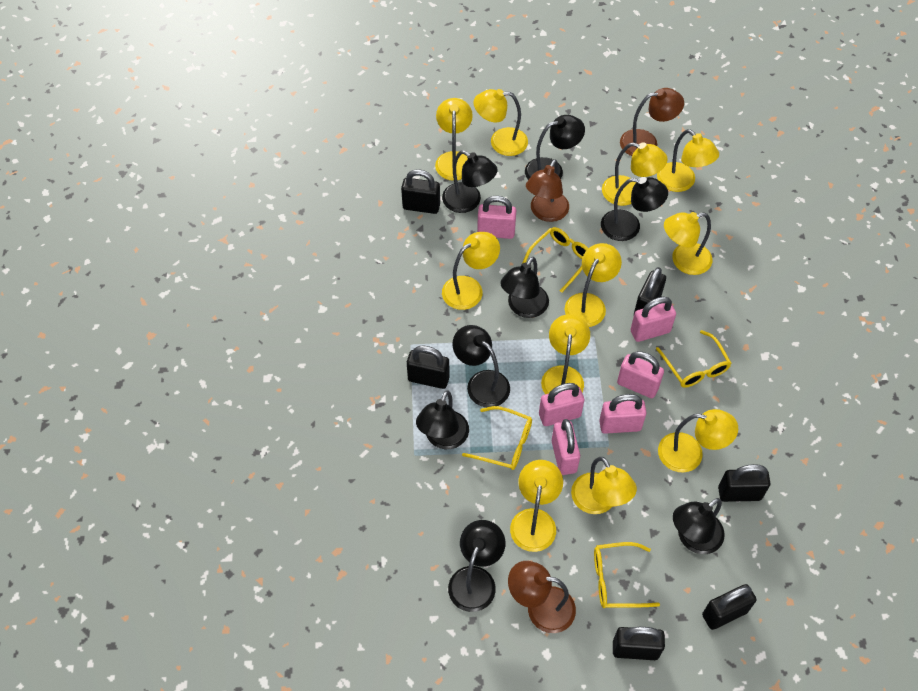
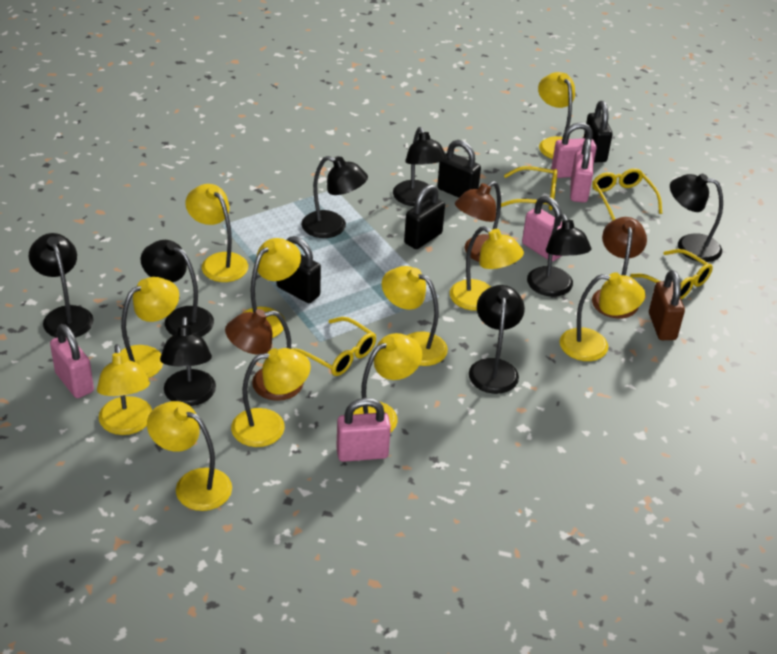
black padlock: [401,169,440,214] [407,345,450,389] [613,627,665,660] [634,267,666,313] [702,584,757,630] [718,464,771,502] = 6 -> [276,236,321,303] [404,184,445,249] [437,140,481,198] [584,101,613,162] = 4
brown padlock: none = 0 -> [649,270,685,340] = 1
pink padlock: [477,196,516,239] [539,383,584,426] [552,419,580,475] [599,394,646,434] [617,351,664,398] [631,297,676,342] = 6 -> [50,324,94,398] [336,398,391,462] [522,196,562,262] [551,122,597,178] [570,139,593,203] = 5

